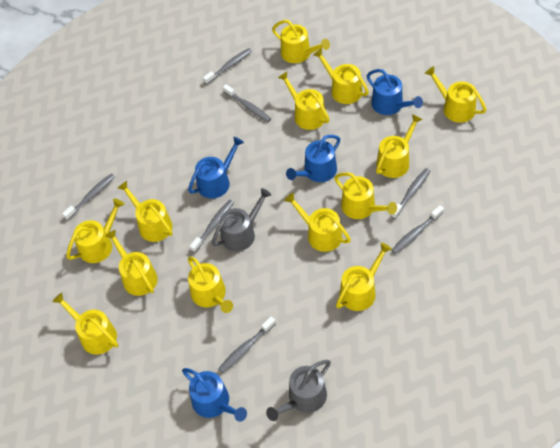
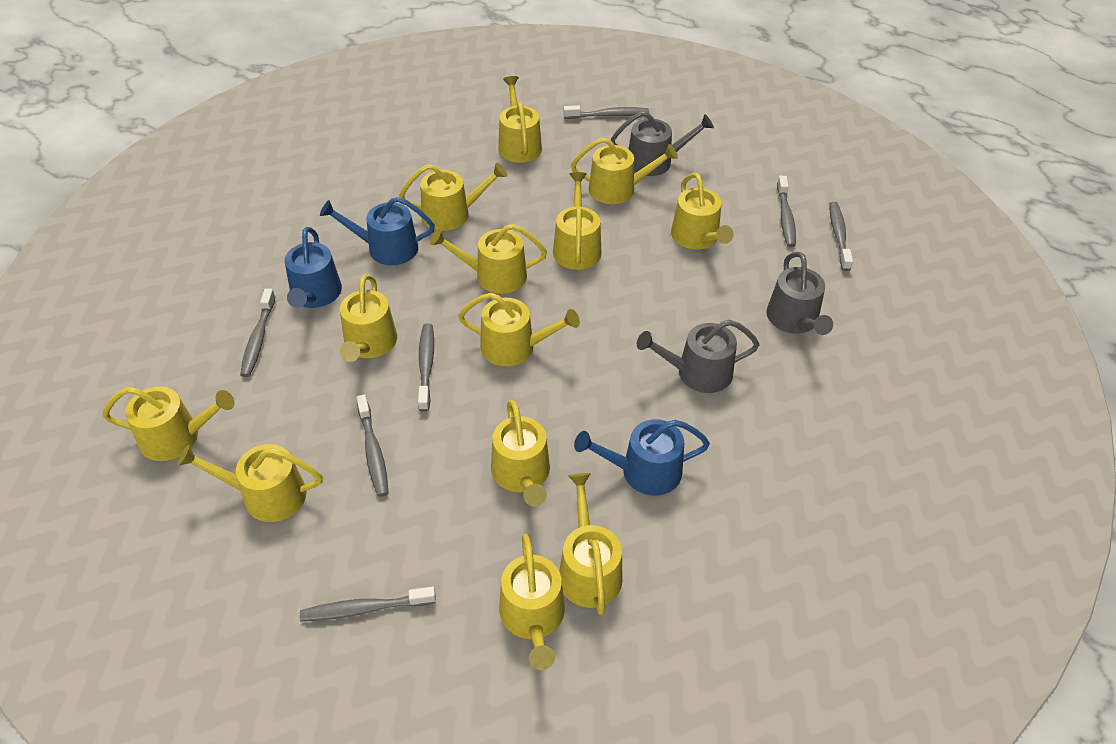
blue watering can: [182,368,247,422] [188,137,244,199] [286,135,340,182] [367,69,423,115] = 4 -> [285,227,342,308] [320,197,435,265] [574,419,710,495] = 3
grey watering can: [211,188,271,251] [266,360,331,421] = 2 -> [611,111,714,176] [637,320,760,393] [767,252,833,335] = 3

